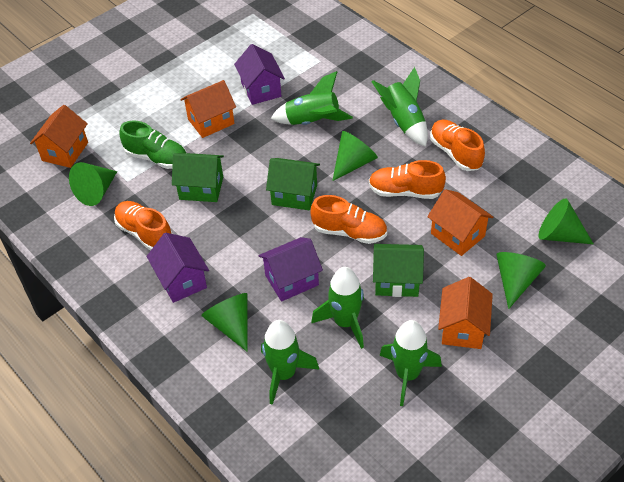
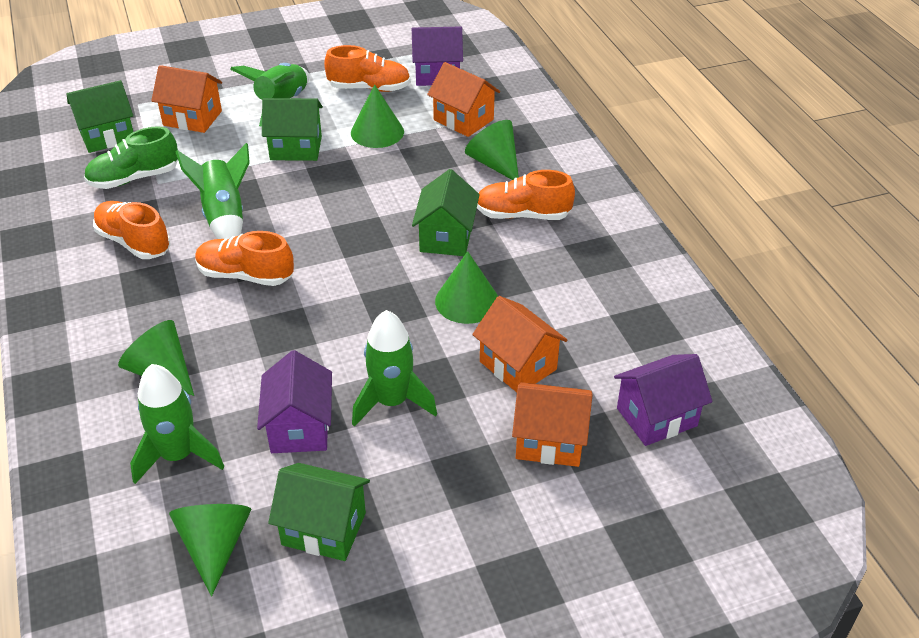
green house: [172,153,224,202] [266,158,320,210] [373,244,424,297] = 3 -> [67,80,133,153] [262,98,323,161] [268,463,370,561] [412,169,480,256] = 4
green rocket: [261,320,319,405] [271,71,353,125] [311,267,364,349] [371,67,428,147] [380,320,442,406] = 5 -> [130,364,224,484] [176,143,250,239] [230,63,309,127] [352,310,437,427] = 4

